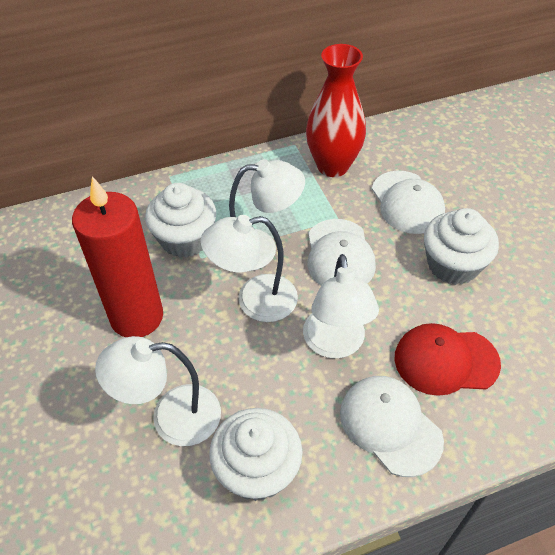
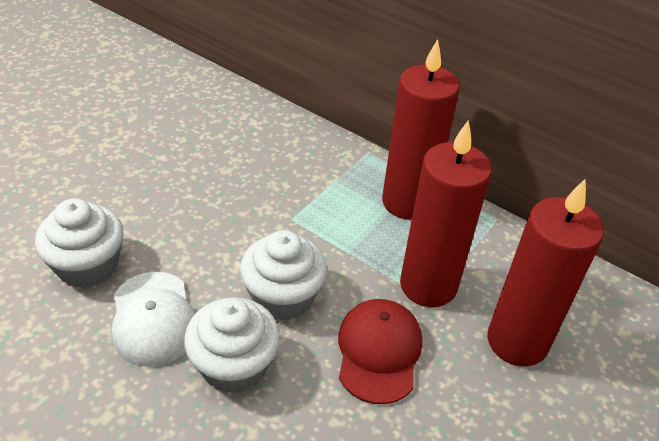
red candle: [72,176,163,337] = 1 -> [382,39,460,220] [400,120,492,307] [487,179,604,366] = 3
red vase: [306,44,366,177] = 1 -> none = 0
white cap: [307,219,376,286] [340,376,444,477] [372,171,445,234] = 3 -> [111,272,195,367] = 1
white lamp: [95,336,221,446] [201,215,298,322] [229,159,305,271] [303,254,379,359] = 4 -> none = 0

